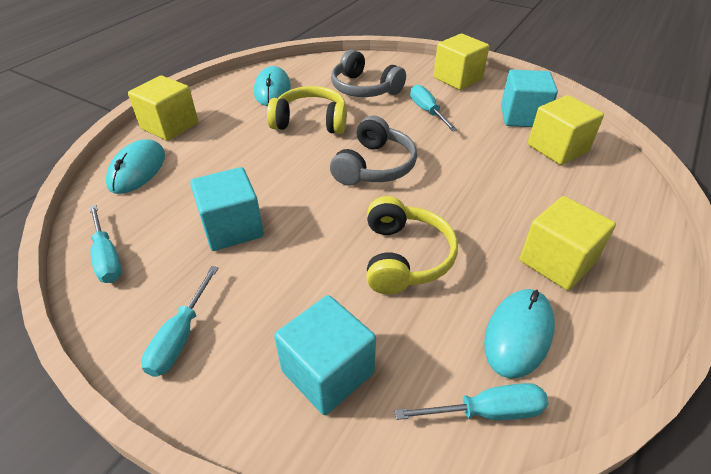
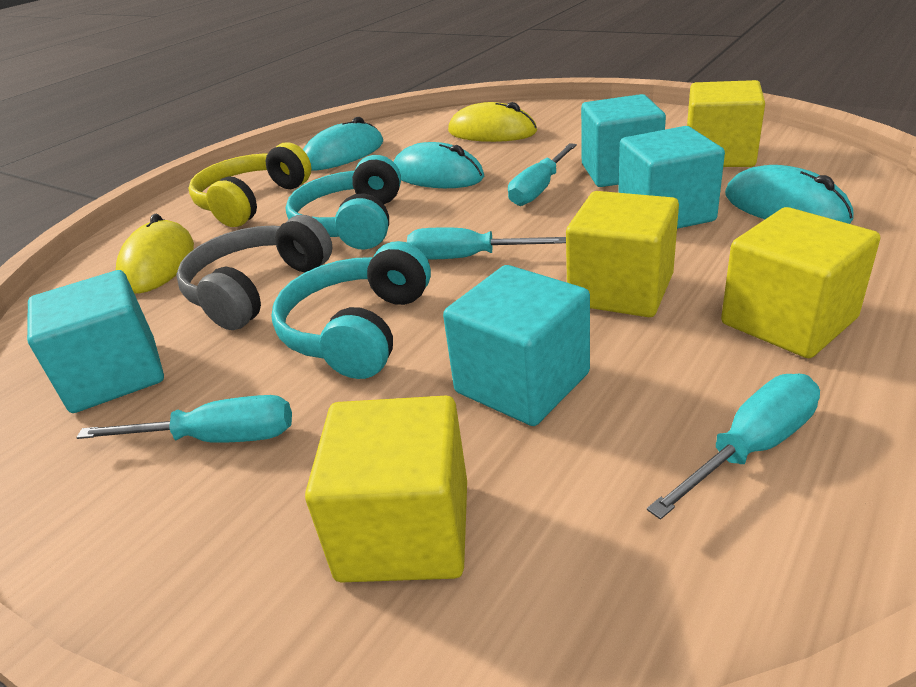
grey headphones: [330,115,417,186] [331,49,406,97] = 2 -> [176,215,332,330] = 1
turquoise cube: [190,167,264,251] [274,295,376,415] [501,69,558,127] = 3 -> [27,270,164,413] [443,265,590,426] [581,94,666,187] [618,126,725,229] = 4
turquoise headphones: none = 0 -> [271,241,431,379] [286,155,401,249] = 2
yellow headphones: [267,86,347,134] [367,196,458,294] = 2 -> [188,142,311,227] = 1
yellow mouse: none = 0 -> [116,214,194,294] [448,102,537,142] = 2

